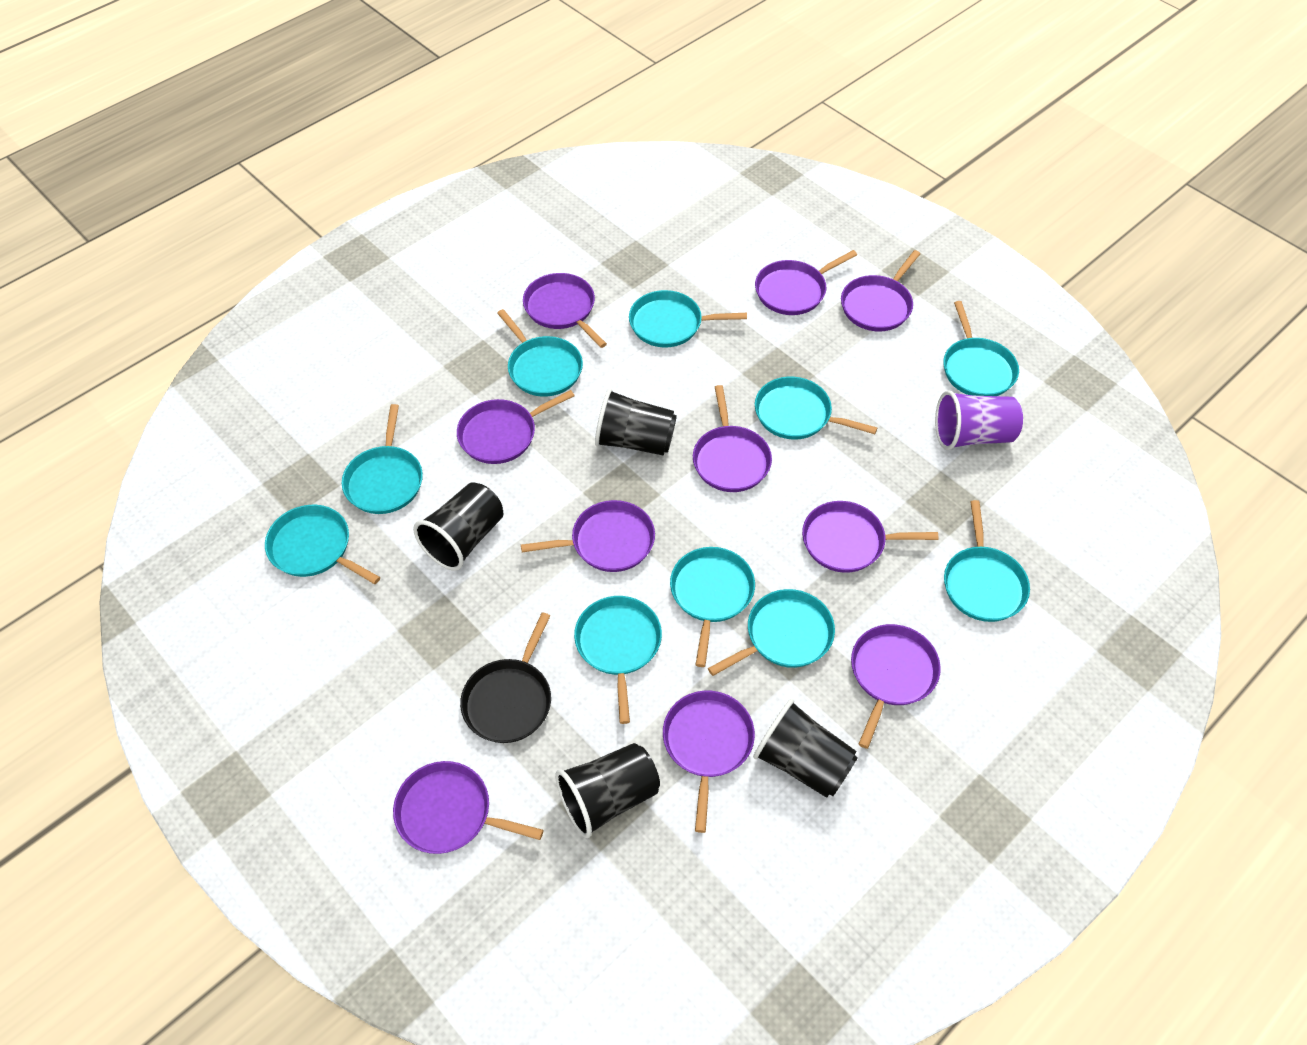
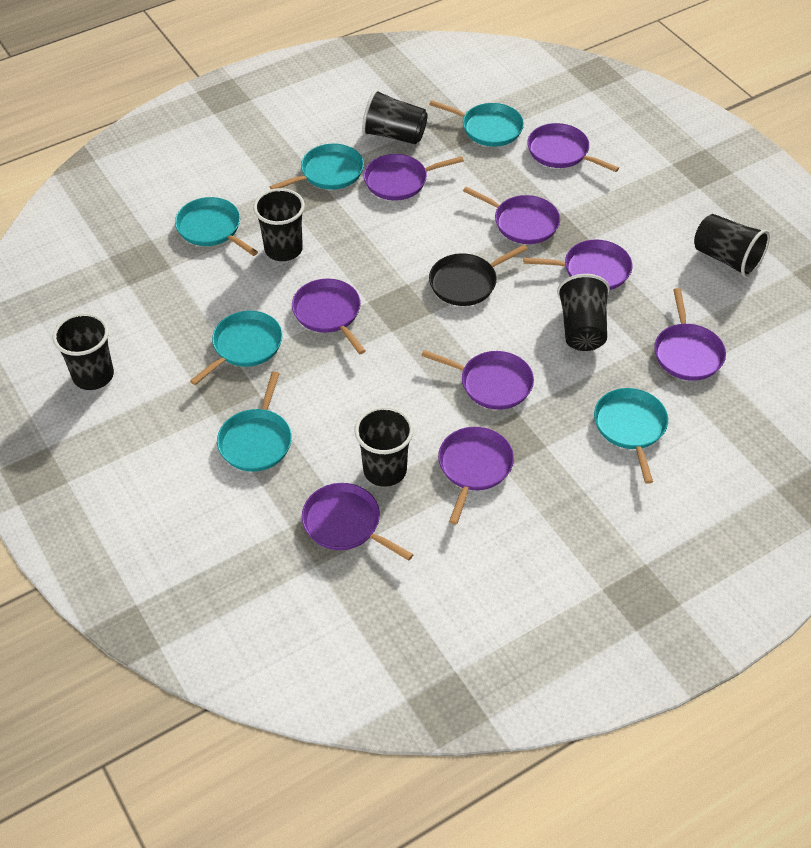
black cup: [413,482,503,571] [555,743,660,838] [595,389,677,455] [753,699,858,798] = 4 -> [53,313,114,390] [253,188,305,261] [354,406,414,487] [362,89,428,144] [557,274,610,351] [694,214,770,277] = 6
purple cup: [935,390,1023,450] = 1 -> none = 0
purple pan: [393,761,543,854] [457,390,574,464] [521,500,655,572] [523,273,607,348] [663,691,755,833] [693,385,772,492] [755,250,857,315] [802,501,939,573] [841,250,920,331] [851,624,941,749] = 10 -> [292,279,366,354] [302,483,414,561] [364,154,464,201] [421,350,534,410] [438,427,514,524] [463,187,560,244] [524,240,632,290] [527,123,619,172] [654,288,726,381] = 9
turquoise pan: [265,505,380,584] [342,404,423,514] [497,309,583,397] [574,596,662,724] [629,290,747,348] [670,547,755,667] [708,589,835,676] [755,377,877,440] [943,301,1019,396] [944,500,1030,622] = 10 -> [175,197,258,256] [190,311,283,385] [217,371,292,472] [270,144,364,190] [429,100,524,147] [594,388,668,484] = 6

